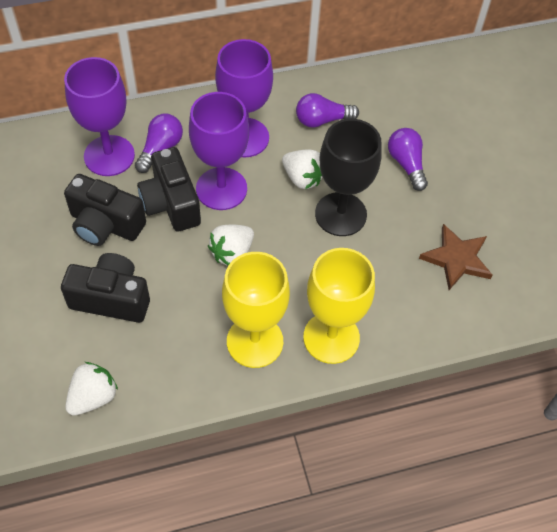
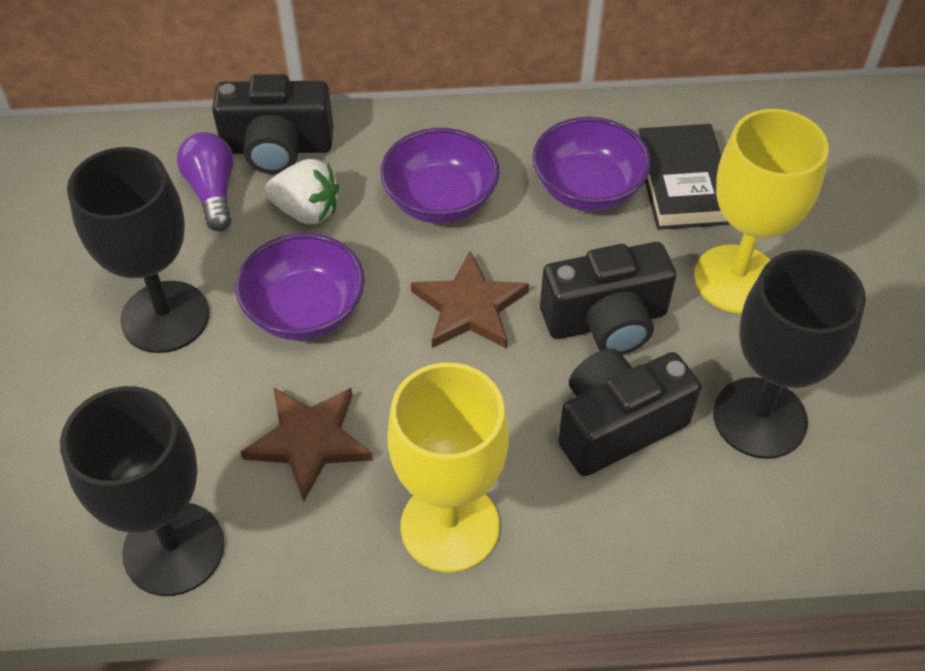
black book: none = 0 -> [639,124,730,230] = 1
black goblet: [315,119,382,236] = 1 -> [60,386,224,596] [67,147,209,353] [713,250,866,459] = 3
brown star: [419,224,493,290] = 1 -> [241,387,373,502] [411,251,529,349] = 2
purple bowl: none = 0 -> [236,233,365,341] [380,128,499,224] [533,117,651,212] = 3
purple goblet: [64,57,135,176] [189,92,249,210] [215,39,273,157] = 3 -> none = 0
purple light bulb: [135,114,183,173] [296,93,359,128] [388,128,428,191] = 3 -> [177,132,234,231] = 1
white strawberry: [65,362,118,416] [208,225,254,266] [282,149,322,189] = 3 -> [265,159,339,224] = 1

